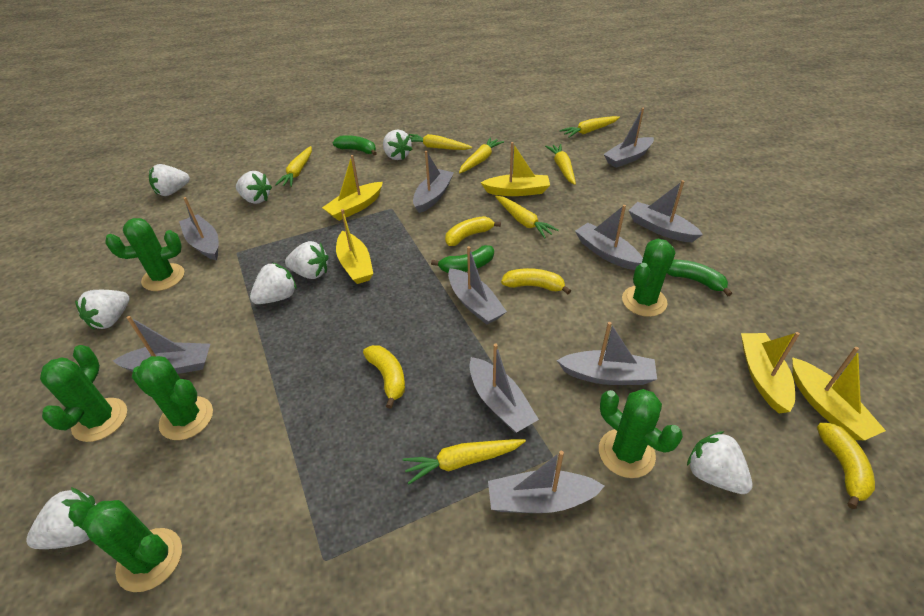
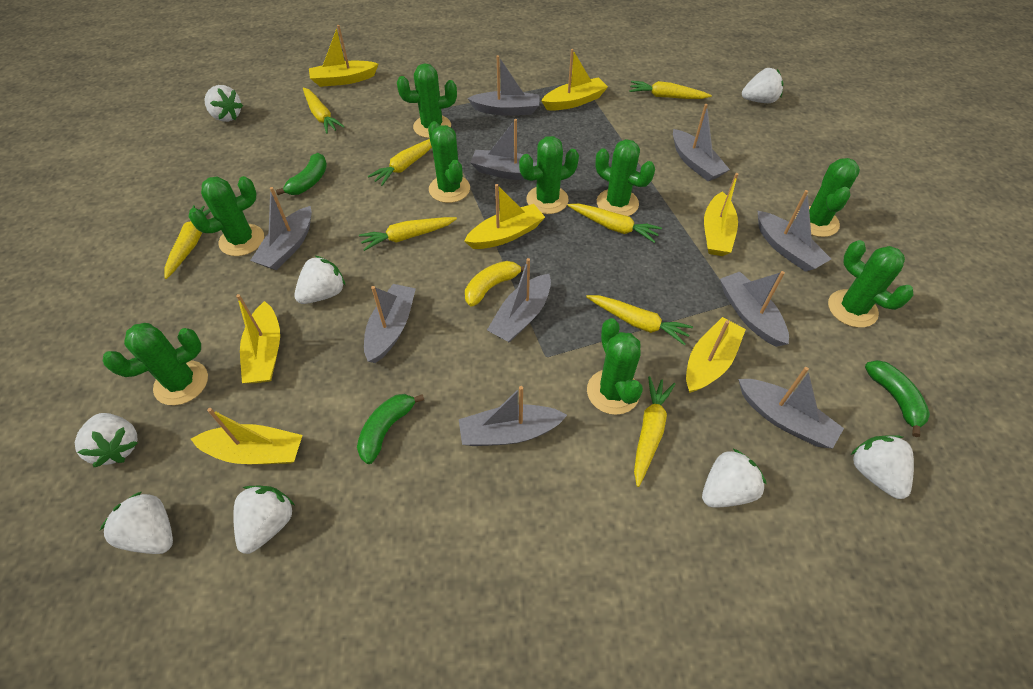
green cactus: [40,345,127,442] [68,500,182,592] [105,218,184,291] [132,356,213,440] [599,389,683,478] [622,239,676,317] = 6 -> [103,323,208,405] [188,176,264,256] [397,63,457,138] [428,121,470,203] [519,136,579,214] [587,318,643,415] [596,139,655,216] [795,158,860,237] [828,240,914,328] = 9
yellow banana: [363,345,405,409] [445,216,501,246] [501,268,571,294] [817,423,875,509] = 4 -> [465,261,525,306] = 1
yellow boat: [322,155,383,221] [336,209,373,284] [481,142,550,196] [741,332,800,414] [792,347,886,440] = 5 -> [191,408,303,464] [236,294,280,383] [309,25,378,87] [464,184,545,249] [541,49,608,111] [686,317,746,393] [704,173,738,256] = 7
yellow carrot: [275,146,312,187] [402,439,526,484] [409,134,472,150] [459,137,504,174] [495,196,559,239] [545,144,576,185] [560,116,620,138] = 7 -> [164,205,211,279] [303,87,345,134] [359,217,457,251] [368,139,432,186] [567,204,662,243] [586,295,693,345] [629,81,712,99] [634,376,675,487] = 8

